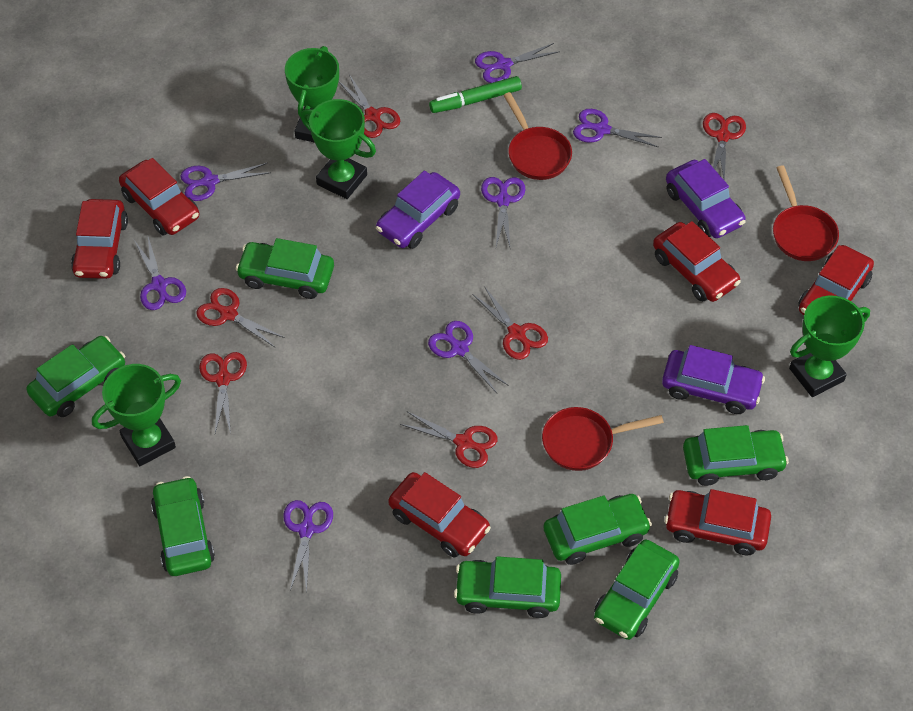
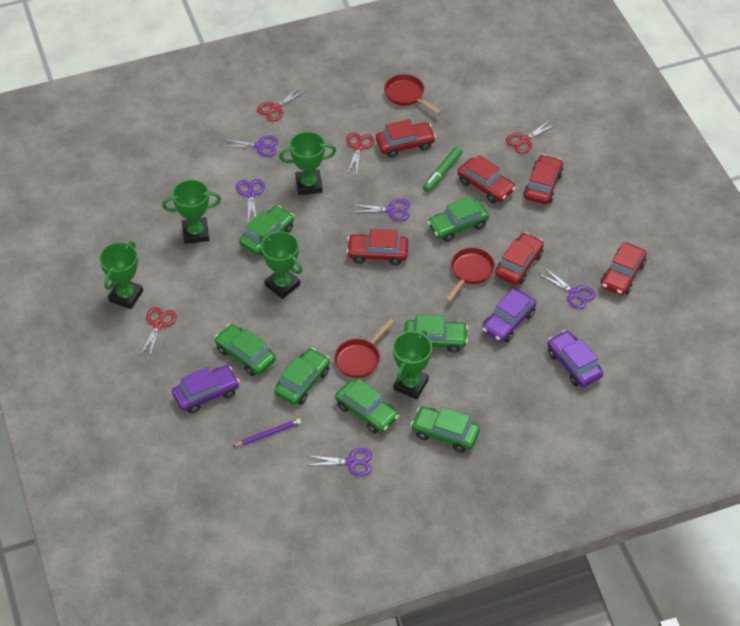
green trophy: [92,364,181,466] [285,46,339,143] [301,99,376,199] [789,296,870,397] = 4 -> [99,241,143,309] [162,180,221,244] [259,231,302,299] [279,131,336,195] [393,330,432,399] = 5
purple pencil: none = 0 -> [232,419,301,447] = 1
purple scissors: [134,237,186,310] [180,163,271,201] [283,500,333,592] [428,321,509,393] [475,43,560,83] [481,177,526,247] [573,109,662,147] = 7 -> [221,135,278,157] [236,179,265,221] [306,448,372,476] [351,198,410,221] [539,268,596,309] = 5
red scissors: [196,288,285,348] [199,352,247,434] [339,74,400,138] [400,411,497,468] [472,286,548,360] [703,113,746,181] = 6 -> [140,307,177,359] [257,87,307,122] [346,132,374,176] [506,120,557,154] = 4

